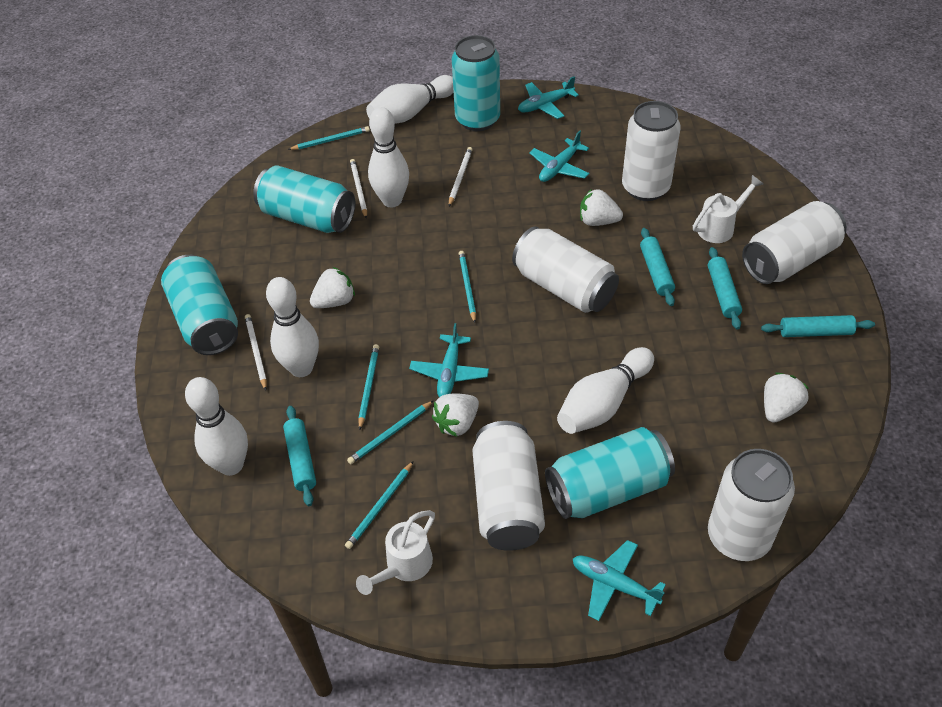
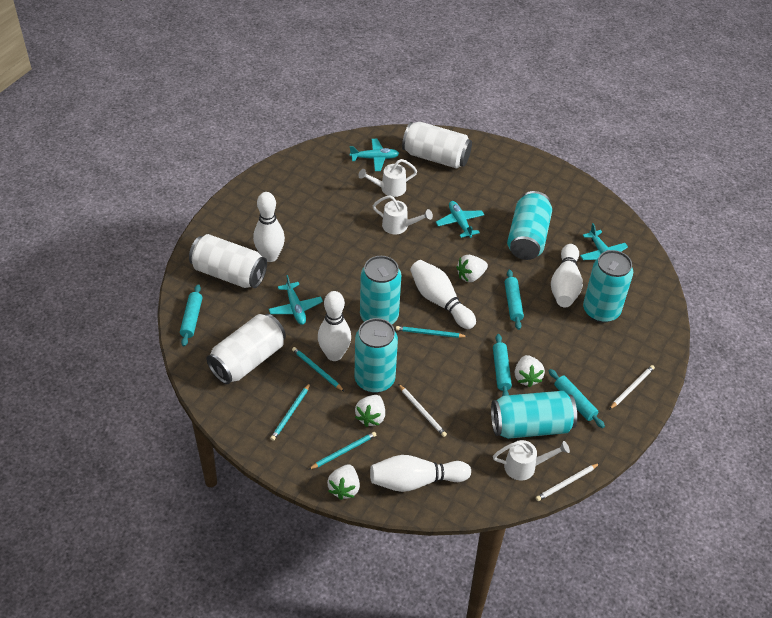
turquoise can: [161,255,238,355] [253,165,355,233] [452,35,500,131] [545,427,675,519] = 4 -> [354,318,398,393] [360,256,401,324] [491,391,577,439] [507,191,552,260] [583,250,633,323] = 5
turquoise pencil: [288,126,370,150] [345,461,414,549] [347,400,434,464] [358,344,379,430] [459,251,476,323] = 5 -> [270,383,310,441] [292,347,345,392] [308,432,376,470] [396,326,468,338] = 4
white can: [472,421,545,551] [512,226,619,313] [622,101,681,201] [708,449,795,561] [742,201,847,284] = 5 -> [189,234,267,288] [206,314,286,384] [402,122,472,169] = 3
white watering can: [356,510,435,595] [693,175,763,243] = 2 -> [358,159,417,197] [373,195,433,234] [493,440,570,481] = 3

